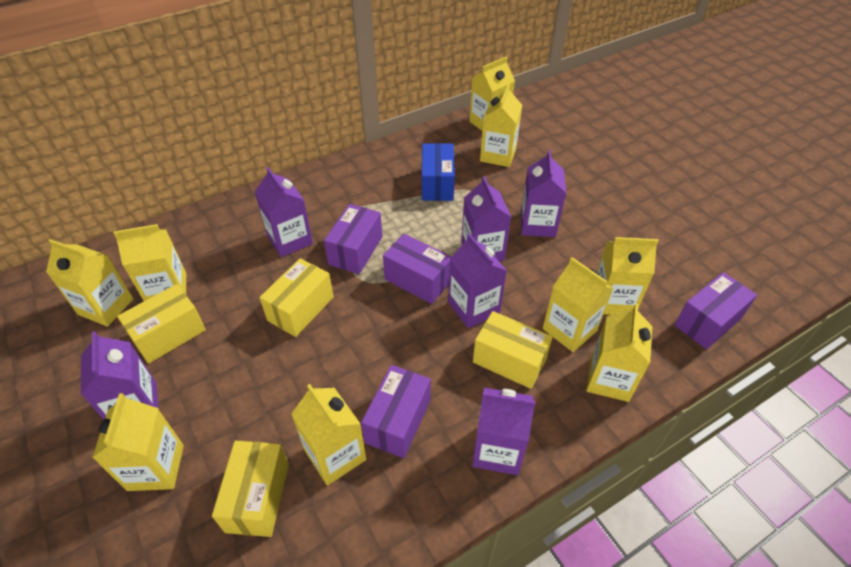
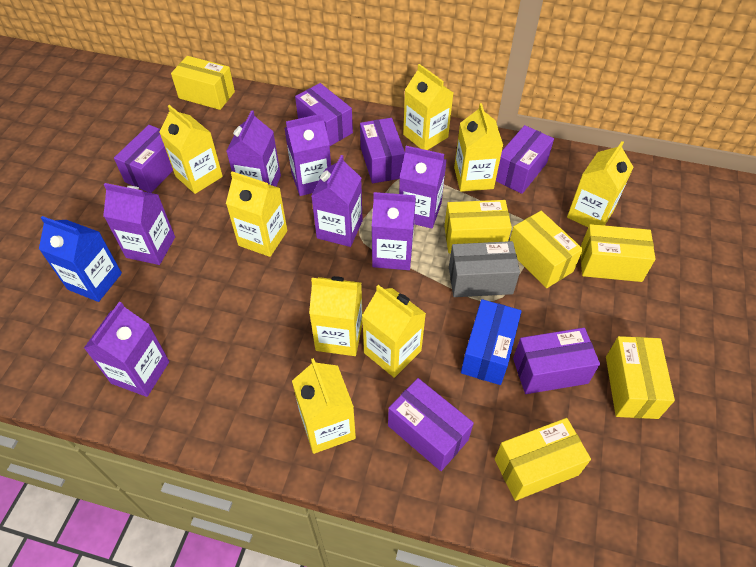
blue carton: none = 0 -> [39,216,122,302] = 1
grey box: none = 0 -> [449,241,520,297] = 1
purple box: [324,204,382,274] [361,365,431,458] [383,234,452,304] [675,272,757,349] = 4 -> [114,125,173,193] [295,83,353,146] [360,118,405,183] [388,378,474,471] [496,125,554,194] [513,328,600,394] = 6
purple carton: [81,331,159,419] [255,167,313,257] [448,233,507,328] [461,176,511,262] [472,388,536,475] [521,150,566,237] = 6 -> [84,302,169,397] [103,183,175,265] [226,110,281,187] [284,113,331,196] [311,155,363,247] [372,192,416,270] [399,146,447,229] = 7
yellow box: [117,284,206,364] [212,441,289,537] [259,258,334,337] [473,311,553,389] = 4 -> [171,56,235,110] [444,200,512,253] [495,418,591,501] [510,211,583,288] [581,224,655,282] [606,336,675,419] = 6
yellow carton: [46,239,133,327] [92,393,184,491] [113,224,186,301] [291,384,366,486] [469,56,515,131] [480,84,522,167] [543,257,614,352] [586,304,652,402] [597,237,659,315] = 9 -> [159,105,223,194] [226,172,287,257] [292,358,356,454] [309,276,363,356] [362,285,426,378] [403,64,453,150] [454,103,503,192] [567,141,634,227] = 8

